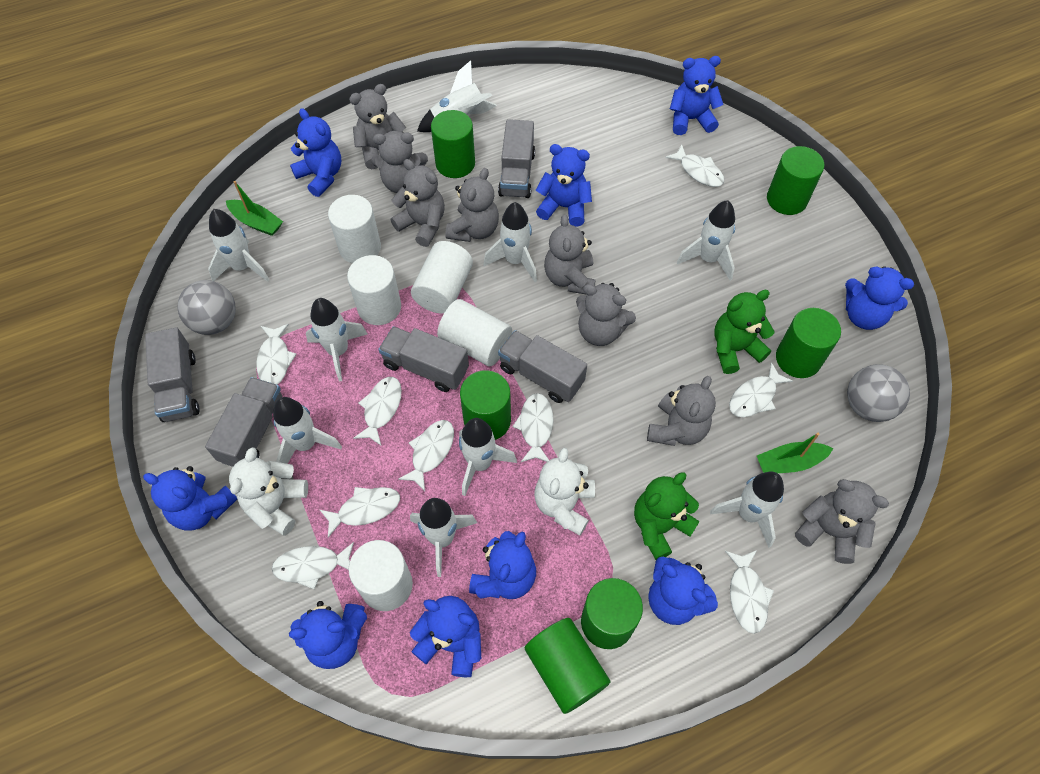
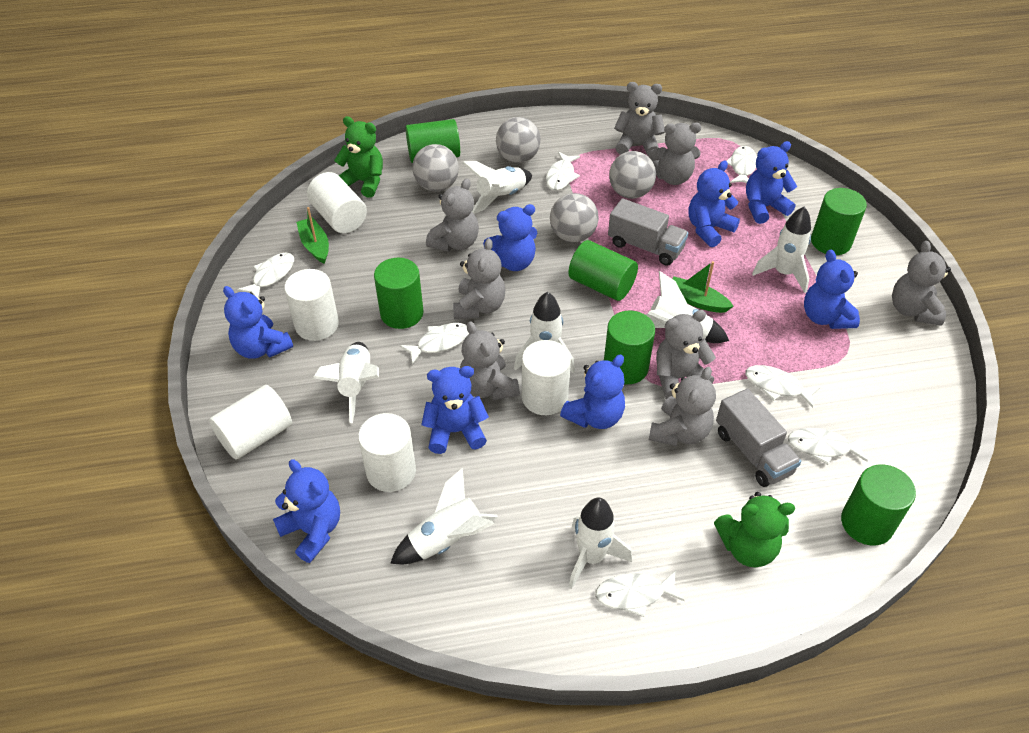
blue teddy bear: [143,466,237,531] [289,601,367,669] [290,108,341,197] [410,596,481,677] [469,531,536,599] [536,144,592,226] [648,557,718,625] [670,56,724,135] [845,266,914,330] = 9 -> [223,286,293,359] [273,459,340,563] [421,366,489,454] [483,204,537,271] [560,355,625,429] [688,161,740,247] [746,141,797,224] [804,250,860,329] = 8
grey ball: [177,280,236,335] [847,364,910,422] = 2 -> [412,144,459,192] [496,117,541,163] [550,193,599,242] [609,151,656,199] = 4
grey truck: [145,327,199,422] [205,377,282,467] [378,326,469,392] [498,119,535,198] [498,330,587,403] = 5 -> [608,198,688,266] [716,388,801,487] = 2
white fish: [256,324,296,385] [272,542,354,589] [320,487,400,538] [353,377,402,445] [398,420,454,491] [512,393,554,462] [665,144,724,187] [725,550,774,634] [729,362,793,417] = 9 -> [237,253,294,298] [400,323,469,364] [546,152,580,191] [595,570,685,617] [727,146,757,183] [745,365,821,408] [787,428,868,465] = 7
white rocket: [208,209,270,282] [273,397,342,464] [306,298,368,381] [410,498,477,577] [417,60,497,132] [459,418,517,496] [484,202,537,282] [677,200,735,281] [710,472,784,548] = 9 -> [313,342,379,423] [390,468,498,565] [462,161,532,214] [514,292,575,373] [569,498,632,589] [646,271,729,343] [752,206,811,293] = 7
white teddy bear: [229,447,308,536] [534,448,595,535] = 2 -> none = 0

